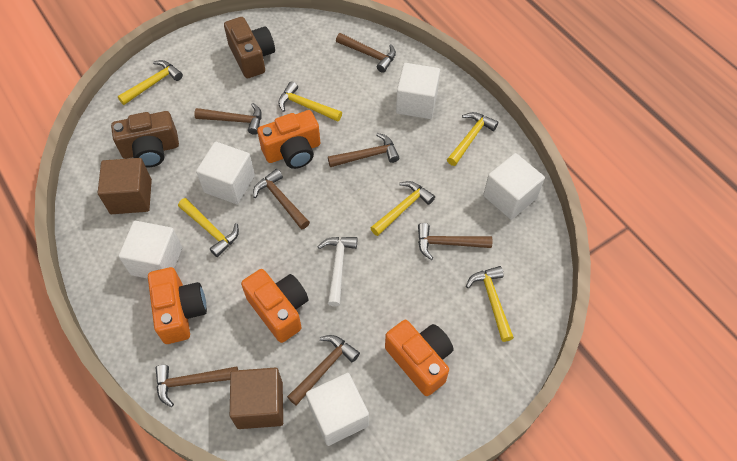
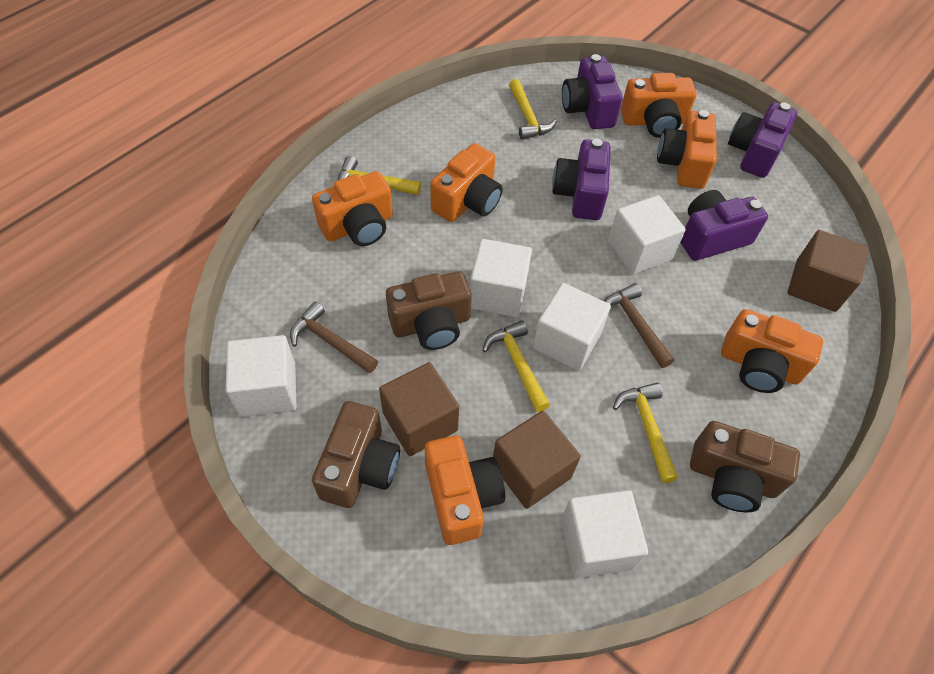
brown camera: [111,111,179,167] [224,17,275,78] = 2 -> [312,401,400,508] [386,271,472,350] [690,421,800,512] = 3
brown cube: [98,158,152,214] [230,368,283,429] = 2 -> [379,362,459,456] [493,411,581,509] [787,230,868,312] = 3
brown hammer: [155,365,238,407] [194,103,262,135] [253,169,310,229] [287,335,360,405] [328,133,399,167] [336,33,396,73] [418,223,492,260] = 7 -> [290,302,378,374] [604,283,674,368] = 2
orange camera: [148,267,207,344] [241,269,308,343] [257,110,320,169] [385,320,453,396] = 4 -> [312,171,393,246] [425,435,505,545] [430,143,502,222] [621,73,697,138] [657,110,717,189] [721,309,823,393] = 6
purple camera: none = 0 -> [552,139,611,220] [562,54,623,129] [680,190,768,261] [728,102,797,178] = 4
white hammer: [318,237,357,307] = 1 -> none = 0
yellow hammer: [118,60,183,105] [178,198,239,257] [278,81,342,122] [371,181,435,236] [447,112,498,166] [466,266,514,342] = 6 -> [338,156,421,195] [483,320,550,412] [509,79,557,140] [613,383,678,483] = 4

